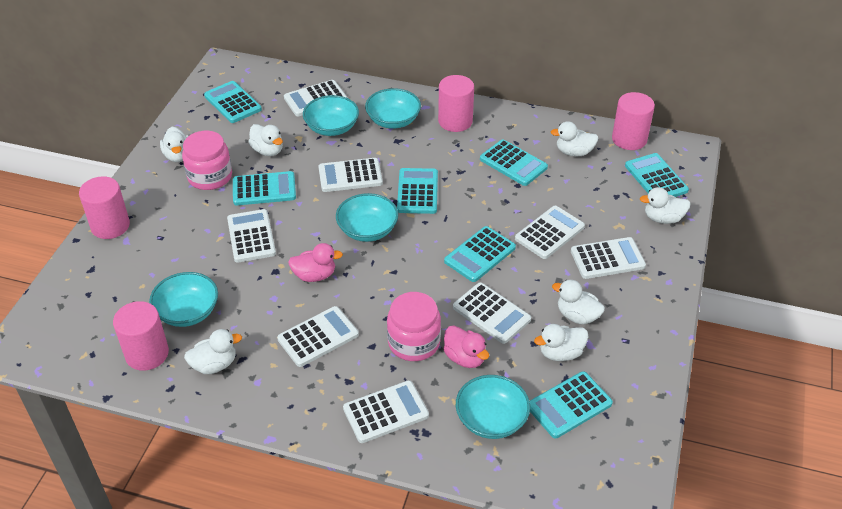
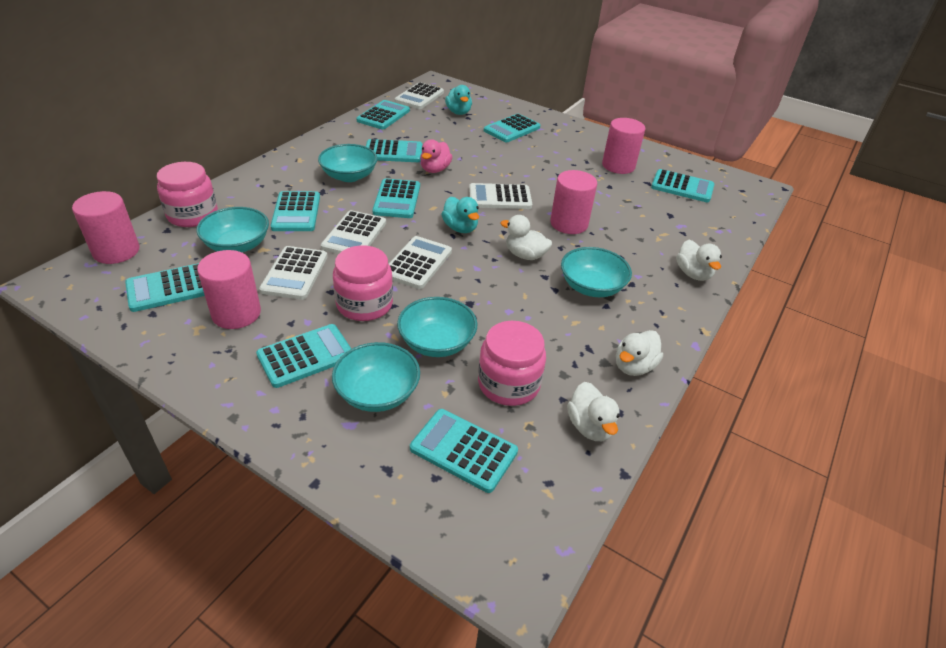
pink duck: [288,243,343,282] [443,326,489,368] = 2 -> [420,139,452,173] = 1
pink jar: [182,131,232,190] [387,292,441,361] = 2 -> [157,162,218,227] [333,245,393,321] [478,321,546,406] = 3
turquoise calculator: [204,81,262,123] [233,171,296,205] [397,168,438,214] [444,226,516,282] [480,139,548,186] [530,371,613,438] [625,153,689,197] = 7 -> [125,263,205,312] [256,324,351,388] [270,191,320,231] [356,100,410,129] [366,139,422,162] [372,178,420,218] [410,409,518,493] [484,114,540,142] [651,169,714,202] = 9
turquoise duck: none = 0 -> [441,197,479,233] [445,85,472,115] = 2
white calculator: [227,209,276,263] [277,306,359,367] [284,80,347,116] [318,158,383,192] [343,380,429,443] [453,282,531,344] [515,206,585,259] [571,237,646,279] = 8 -> [259,246,328,300] [321,210,386,254] [389,236,452,289] [395,82,444,109] [469,183,532,209] = 5
white duck: [160,127,189,162] [184,329,242,374] [249,124,283,156] [534,324,588,361] [551,121,599,156] [552,280,605,324] [640,187,690,224] = 7 -> [500,215,552,260] [567,382,620,441] [616,330,663,376] [676,240,722,281] = 4

